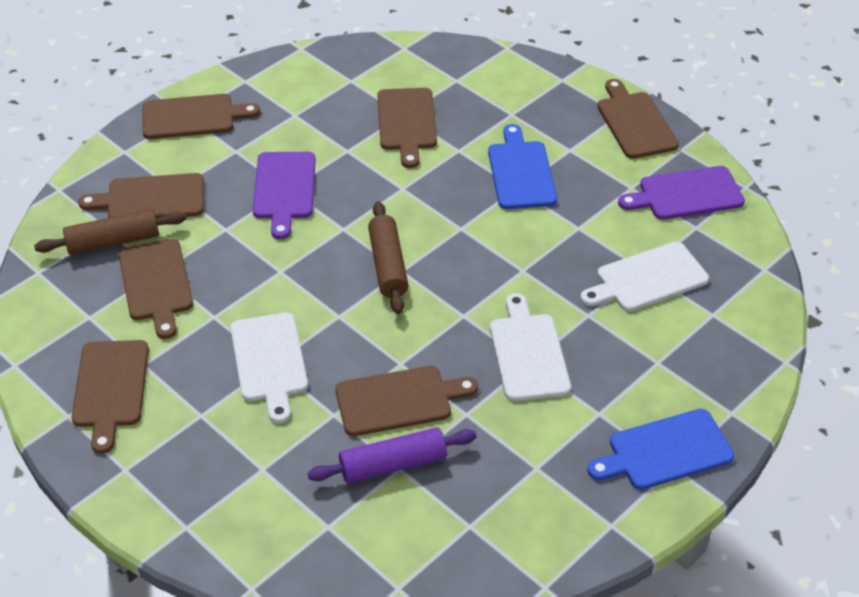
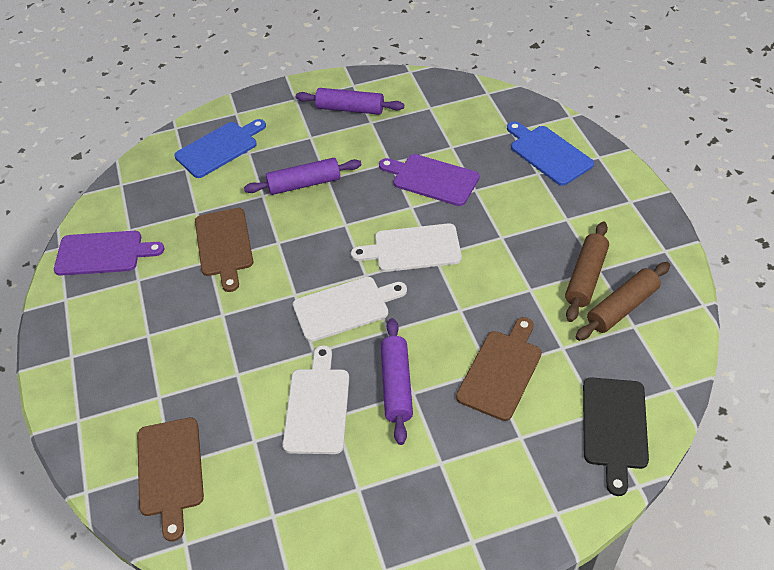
black cutting board: none = 0 -> [583,377,649,496] = 1
brown cutting board: [72,340,149,454] [78,173,204,219] [118,239,193,339] [142,94,260,139] [335,366,478,436] [377,88,437,168] [597,79,679,159] = 7 -> [137,418,204,542] [195,208,253,292] [456,317,542,421] = 3
purple rolling pin: [307,428,477,483] = 1 -> [244,158,362,195] [296,88,404,115] [381,318,413,445] = 3

